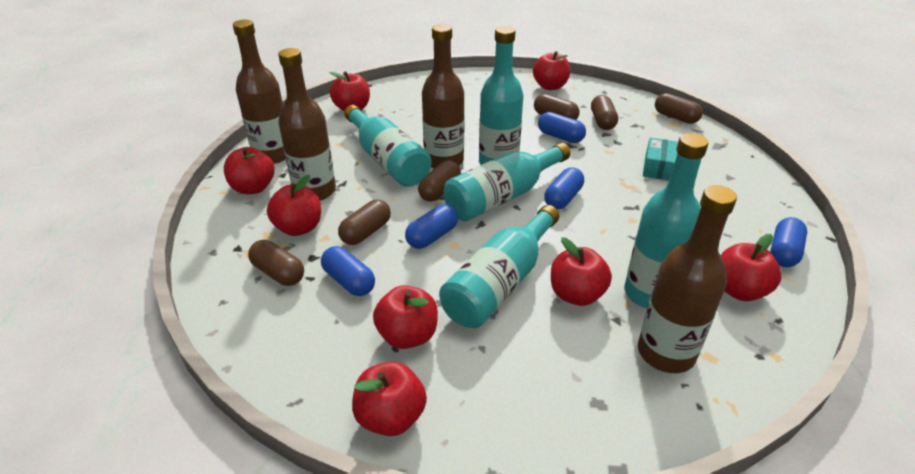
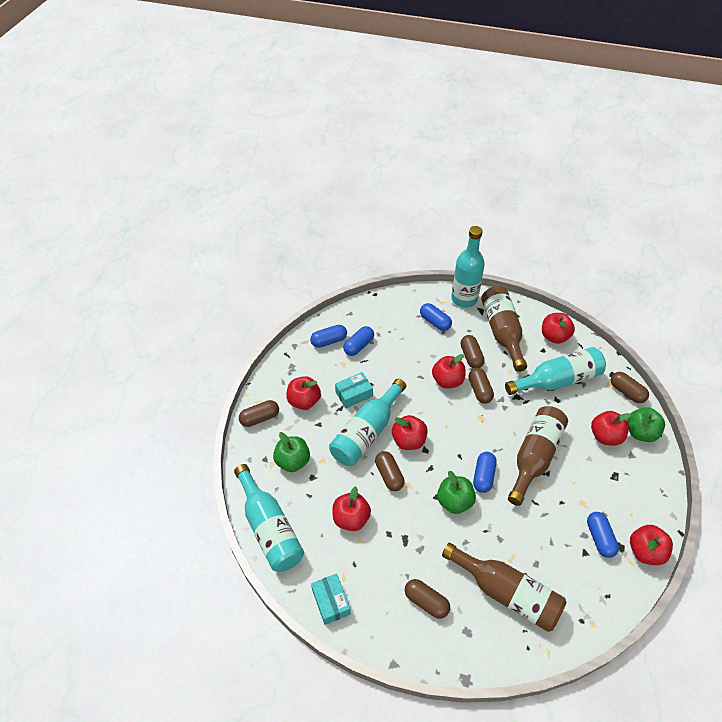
brown bottle: [233,20,286,164] [278,48,336,201] [422,24,464,168] [638,185,737,373] = 4 -> [442,543,567,632] [481,286,527,372] [508,406,568,506] = 3
green apple: none = 0 -> [273,432,310,472] [437,471,476,514] [627,407,665,442] = 3
red apple: [224,147,274,194] [267,175,321,236] [329,71,370,112] [352,362,427,436] [373,285,438,349] [533,51,570,90] [551,237,612,306] [721,234,781,301] = 8 -> [286,376,321,410] [333,486,371,531] [392,415,428,450] [432,354,466,389] [542,313,575,344] [591,411,631,446] [630,525,673,565] = 7
turquoise bottle: [344,105,432,187] [439,205,559,328] [443,143,570,222] [479,26,523,165] [624,133,708,308] = 5 -> [234,464,304,572] [329,379,406,466] [451,226,485,308] [505,347,606,395] = 4
turquoise box: [643,137,678,181] = 1 -> [311,573,351,625] [335,372,373,408] = 2

